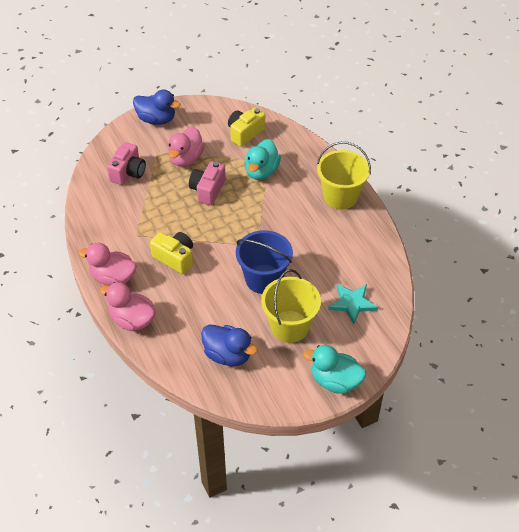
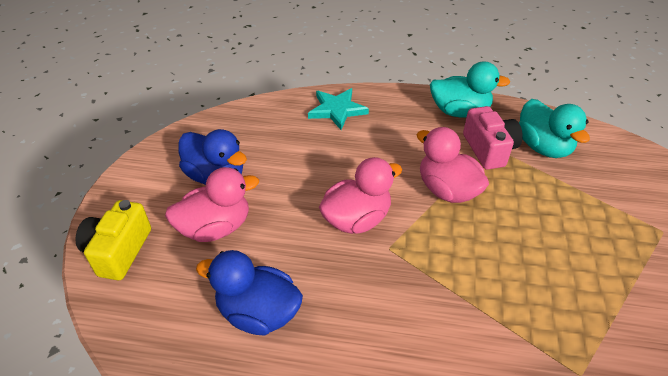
blue bucket: [236,230,293,294] = 1 -> none = 0
pink camera: [107,142,146,185] [189,161,226,205] = 2 -> [463,106,523,170] = 1
yellow bucket: [261,269,321,343] [317,142,371,209] = 2 -> none = 0
yellow camera: [150,232,193,274] [228,108,265,147] = 2 -> [75,200,151,280] = 1

